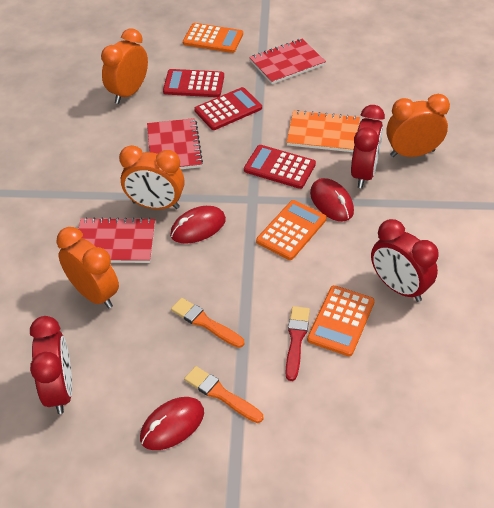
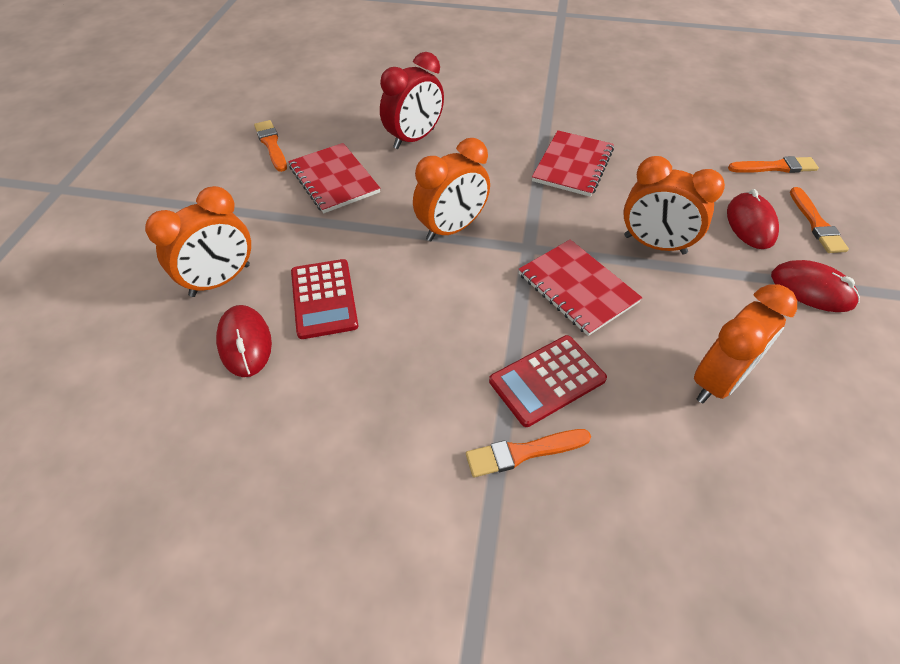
orange brush: [171,298,245,348] [184,366,263,423] = 2 -> [254,120,287,172] [466,429,591,477] [728,156,819,173] [790,187,849,253] = 4
orange calculator: [183,23,243,53] [256,200,327,260] [307,285,375,356] = 3 -> none = 0
orange notebook: [287,110,360,152] = 1 -> none = 0
red brush: [285,306,310,381] = 1 -> none = 0
red calculator: [163,69,224,97] [194,87,262,130] [244,145,316,189] = 3 -> [291,259,358,339] [489,335,607,427] = 2
red clock: [30,316,72,414] [351,105,385,188] [371,219,439,302] = 3 -> [380,52,444,149] = 1

